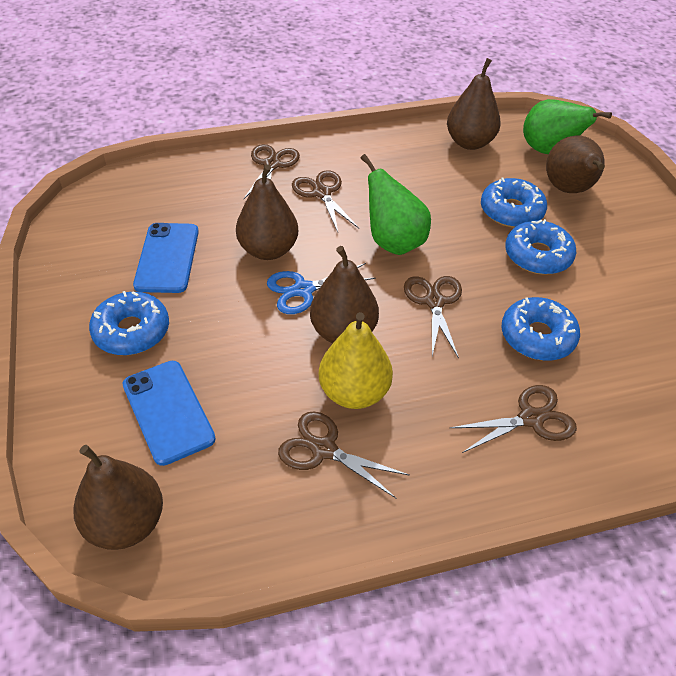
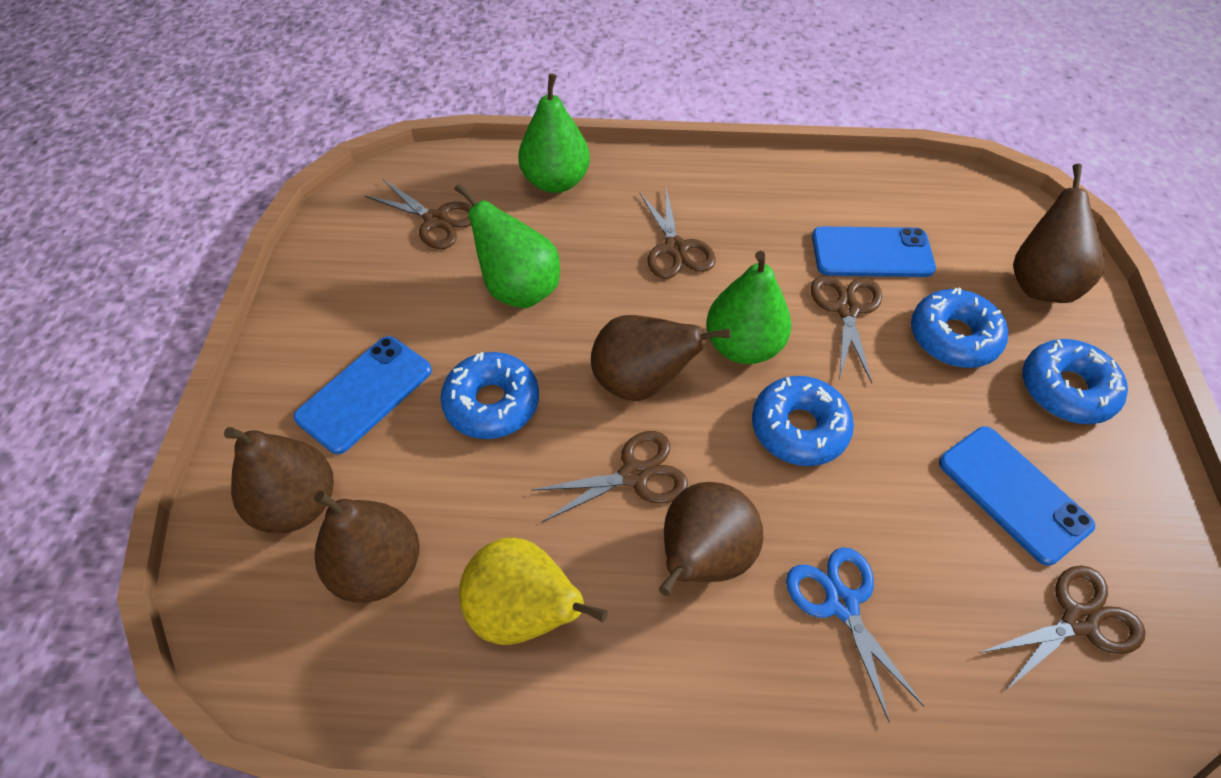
blue phone: [122,361,216,466] [133,223,199,293] = 2 -> [294,336,432,454] [812,226,936,277] [939,426,1095,566] = 3
green pear: [361,154,431,255] [523,99,612,154] = 2 -> [454,183,560,308] [518,74,590,193] [706,251,791,364] = 3

